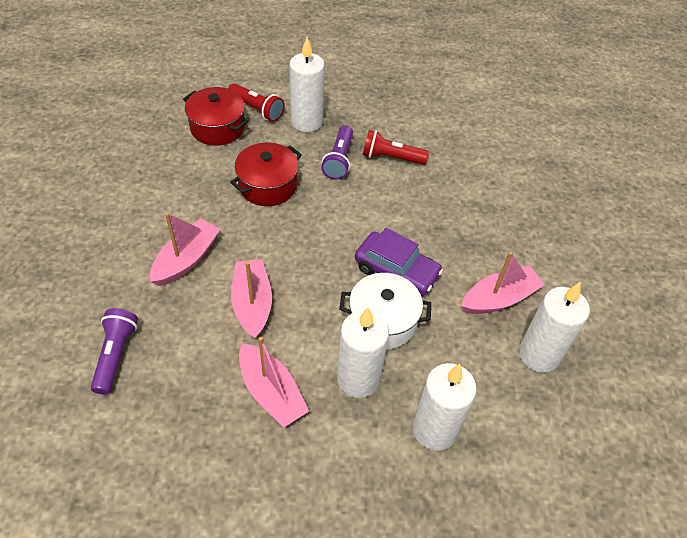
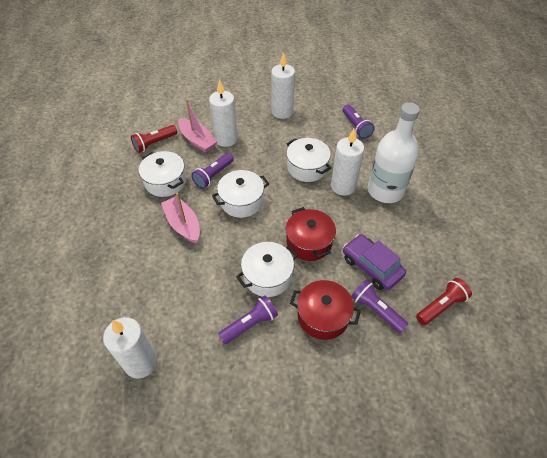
pink boat: [150,213,220,286] [231,259,272,339] [239,337,309,428] [461,252,545,314] = 4 -> [161,193,200,243] [178,99,218,153] = 2
purple flashlight: [91,308,138,394] [321,126,353,180] = 2 -> [191,153,234,189] [218,296,278,344] [343,105,374,139] [351,280,408,333] = 4
white bottle: none = 0 -> [368,102,420,203] = 1
white pot: [339,273,431,349] = 1 -> [139,151,186,197] [212,170,269,218] [236,242,298,297] [286,138,331,182] = 4

